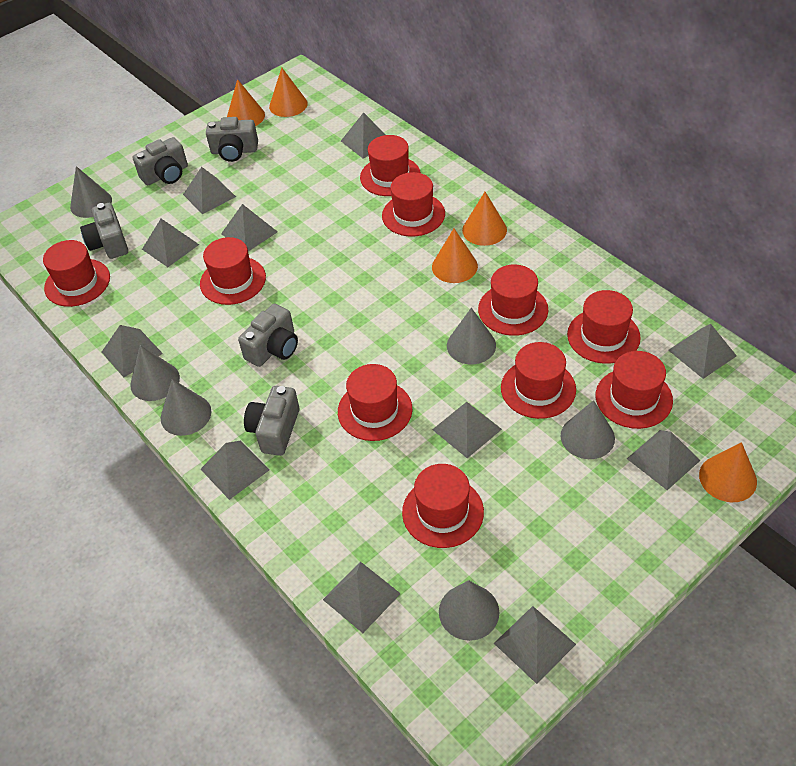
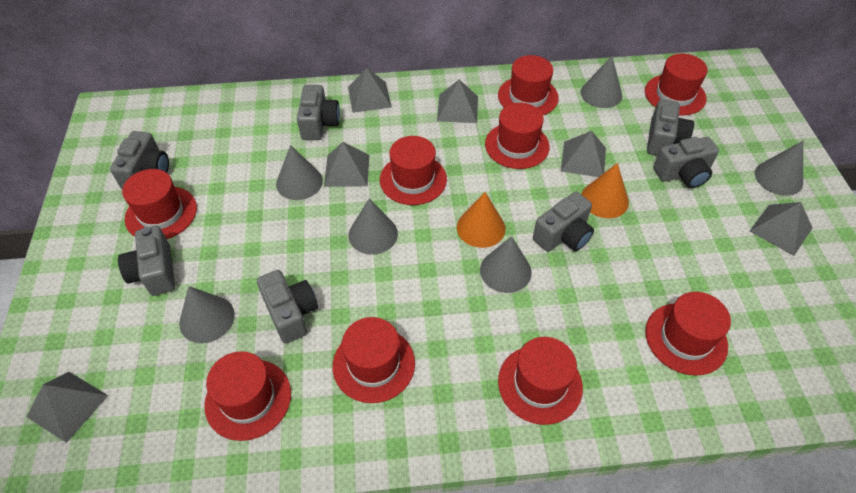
grey camera: [80,203,128,259] [132,137,188,185] [206,117,258,162] [238,304,298,367] [244,386,299,456] = 5 -> [110,131,169,189] [118,226,175,296] [257,270,318,344] [297,85,340,140] [533,192,594,252] [647,99,694,156] [653,137,719,188] = 7
grey pyramid: [102,325,163,377] [142,219,199,267] [183,167,236,214] [201,441,269,500] [221,204,278,252] [323,562,401,633] [341,112,386,159] [432,402,502,458] [494,606,576,684] [627,430,700,490] [668,324,737,379] = 11 -> [26,372,108,443] [324,142,369,187] [348,68,392,113] [437,79,478,123] [561,131,606,177] [750,202,813,256] = 6
orange cone: [227,79,265,126] [269,67,308,117] [432,229,478,283] [462,192,507,246] [699,442,757,502] = 5 -> [457,192,506,248] [581,163,629,218] = 2
red hat: [43,240,110,307] [200,237,266,305] [338,364,412,441] [360,135,421,196] [382,172,445,236] [402,464,484,548] [478,264,548,336] [501,342,576,419] [567,290,641,364] [596,351,673,429] = 10 -> [122,169,197,239] [204,351,291,441] [332,317,415,403] [380,136,447,205] [485,103,550,169] [498,55,559,115] [498,337,583,425] [645,54,708,115] [645,292,731,376] = 9

